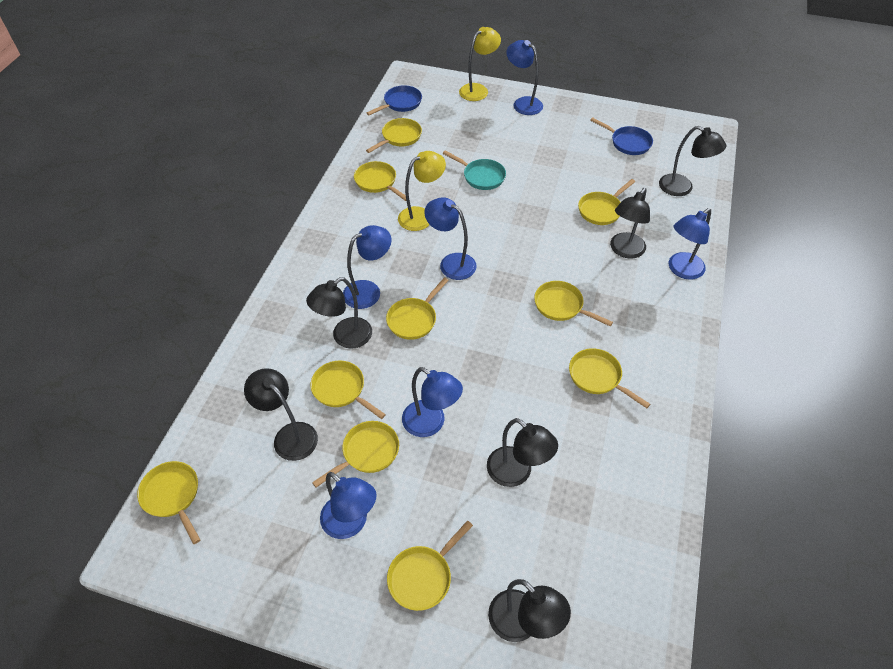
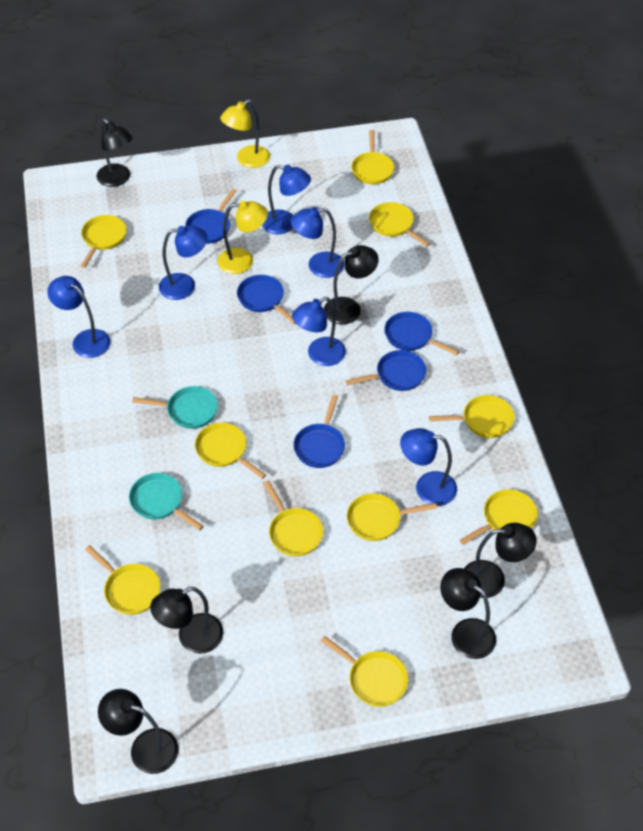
blue pan: [367,85,422,115] [590,117,653,155] = 2 -> [185,189,236,244] [237,275,296,324] [293,395,345,468] [346,350,426,391] [384,312,459,355] = 5
turquoise pan: [443,150,506,190] = 1 -> [129,473,204,531] [132,386,218,429] = 2

